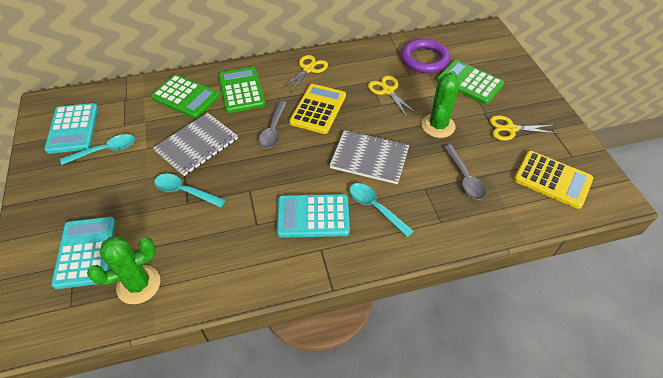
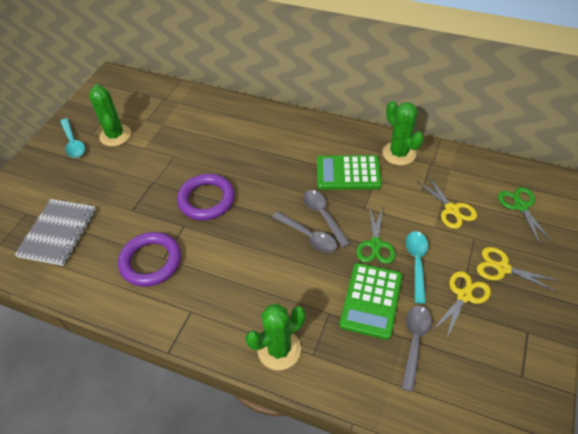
green cactus: [87,236,160,304] [421,71,459,138] = 2 -> [89,84,131,146] [246,303,305,370] [382,101,424,165] = 3
green calculator: [151,75,220,119] [219,67,265,113] [437,60,504,104] = 3 -> [317,155,382,190] [340,263,402,340] = 2
green scissors: none = 0 -> [356,205,395,264] [498,187,553,245] = 2
grey notebook: [153,113,238,176] [330,130,409,184] = 2 -> [14,199,96,266] = 1
grey spoon: [258,101,287,148] [444,145,486,200] = 2 -> [272,211,337,253] [303,190,350,248] [401,306,432,392] = 3
purple ring: [401,39,450,73] = 1 -> [118,232,181,287] [177,174,235,220] = 2
turquoise calculator: [44,103,98,154] [51,217,116,289] [277,194,350,238] = 3 -> none = 0
turquoise spoon: [60,134,135,165] [154,174,226,208] [349,183,414,237] = 3 -> [60,118,85,158] [405,231,428,304] = 2
yellow calculator: [289,84,346,134] [514,151,593,209] = 2 -> none = 0

